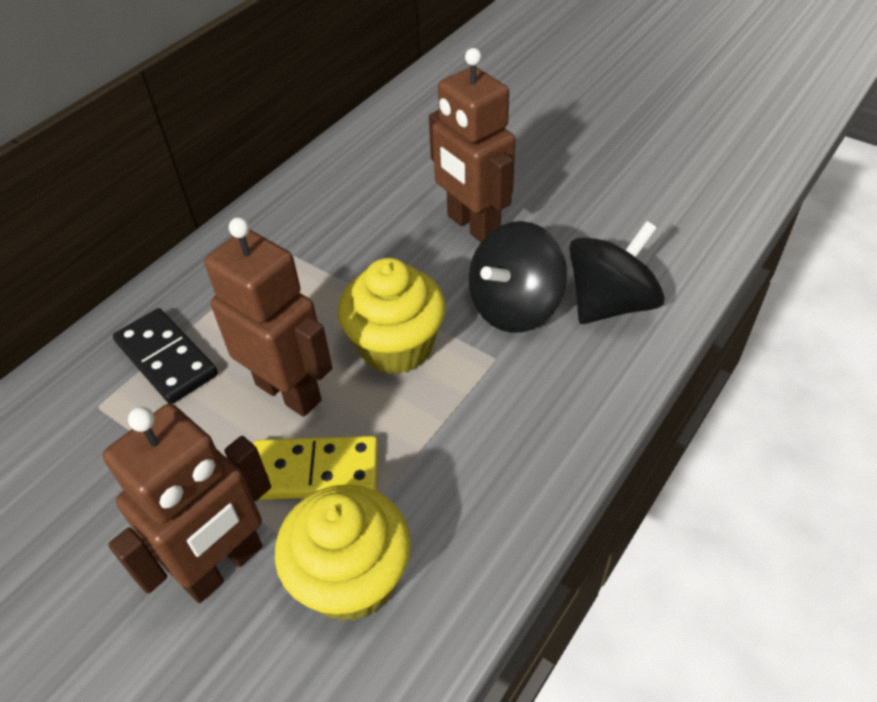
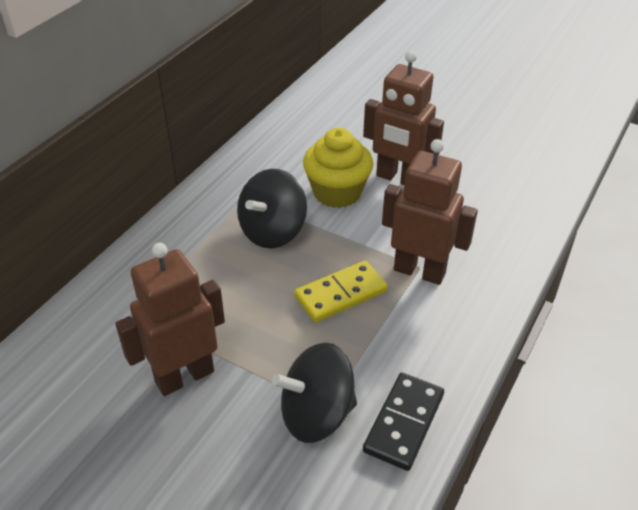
yellow cupcake: [275,484,411,621] [338,258,446,374] = 2 -> [303,128,373,208] = 1

